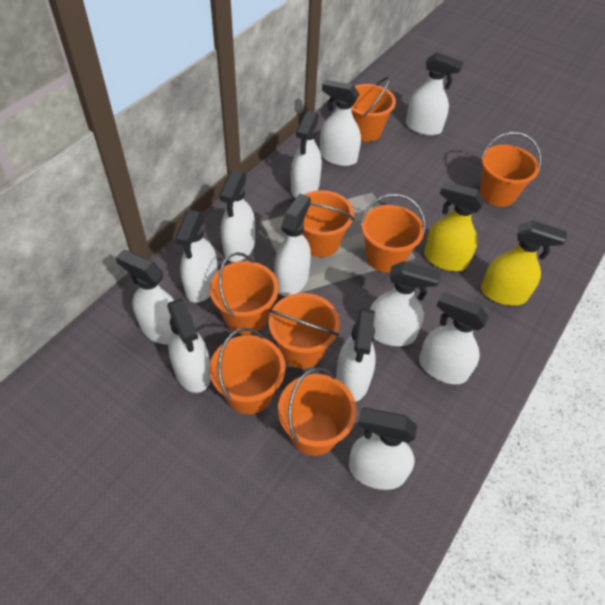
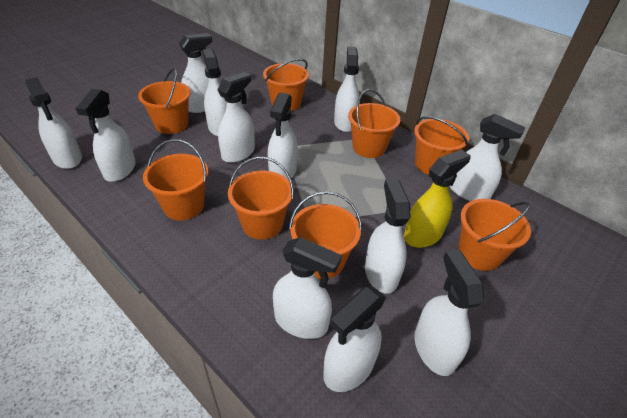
yellow spray bottle: [424,182,485,271] [481,220,567,306] = 2 -> [404,150,471,248] = 1

